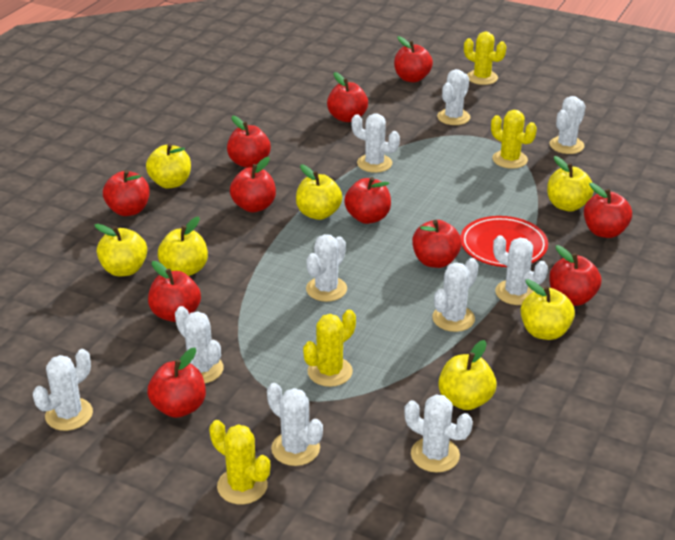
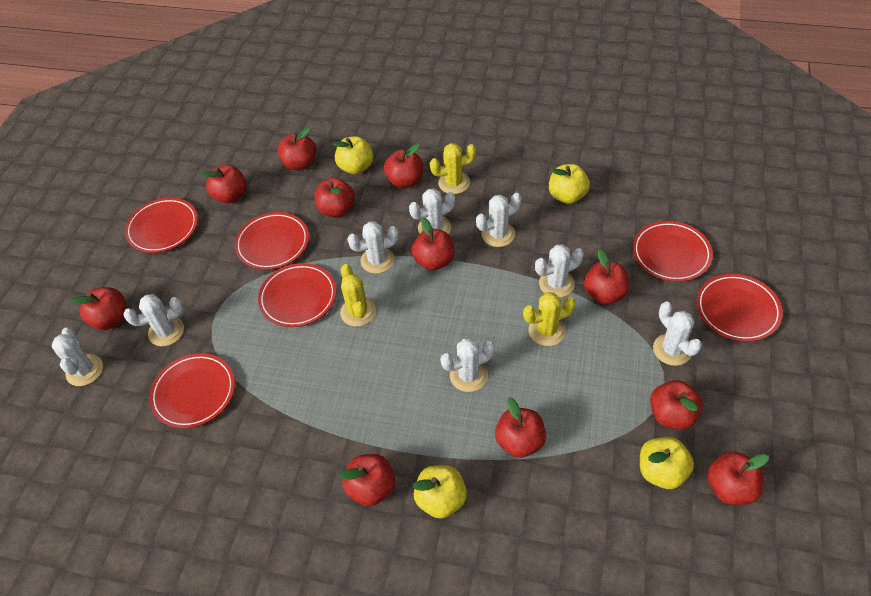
red plate: [461,216,548,267] = 1 -> [125,198,198,253] [150,353,235,429] [235,212,309,270] [258,263,337,327] [633,221,713,282] [696,274,783,342] = 6
white cactus: [33,349,93,431] [175,306,224,383] [267,383,323,466] [306,234,347,302] [351,113,400,173] [404,395,473,473] [432,258,478,332] [437,69,471,125] [493,235,548,305] [549,96,586,154] = 10 -> [52,328,103,386] [123,294,184,346] [347,222,399,274] [409,188,455,234] [440,338,495,392] [476,193,521,247] [535,244,584,298] [653,302,702,366] = 8
yellow apple: [95,224,147,276] [146,143,191,189] [158,216,208,276] [296,164,342,220] [438,340,497,410] [520,279,575,340] [547,156,594,211] = 7 -> [332,136,373,174] [413,465,467,519] [549,164,590,204] [640,437,694,489] = 4
yellow cactus: [209,420,270,504] [303,310,356,387] [464,32,506,85] [491,110,537,169] = 4 -> [340,264,376,327] [430,143,476,194] [523,292,576,346] = 3

